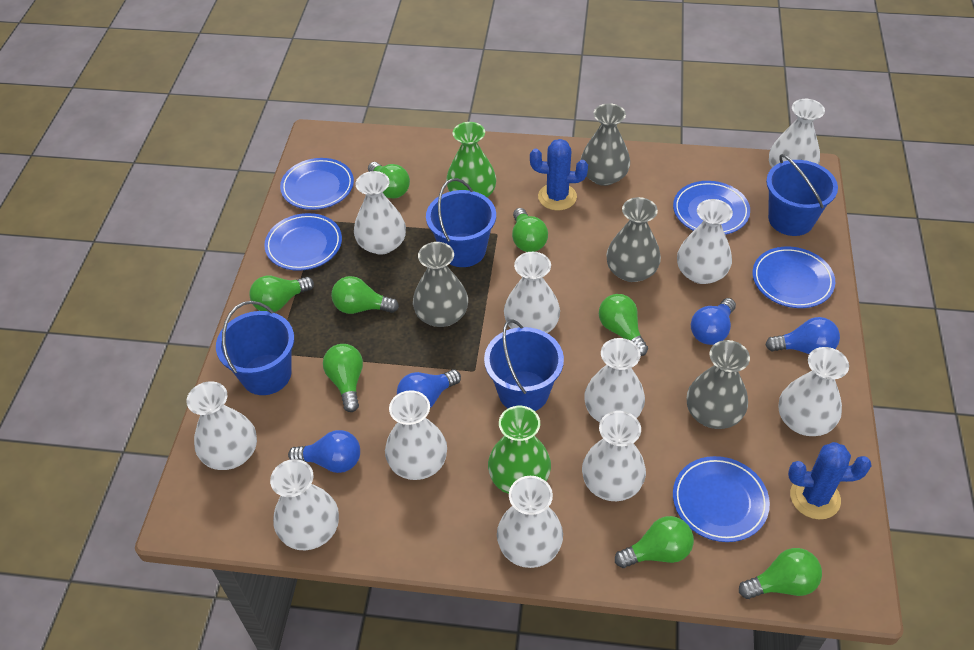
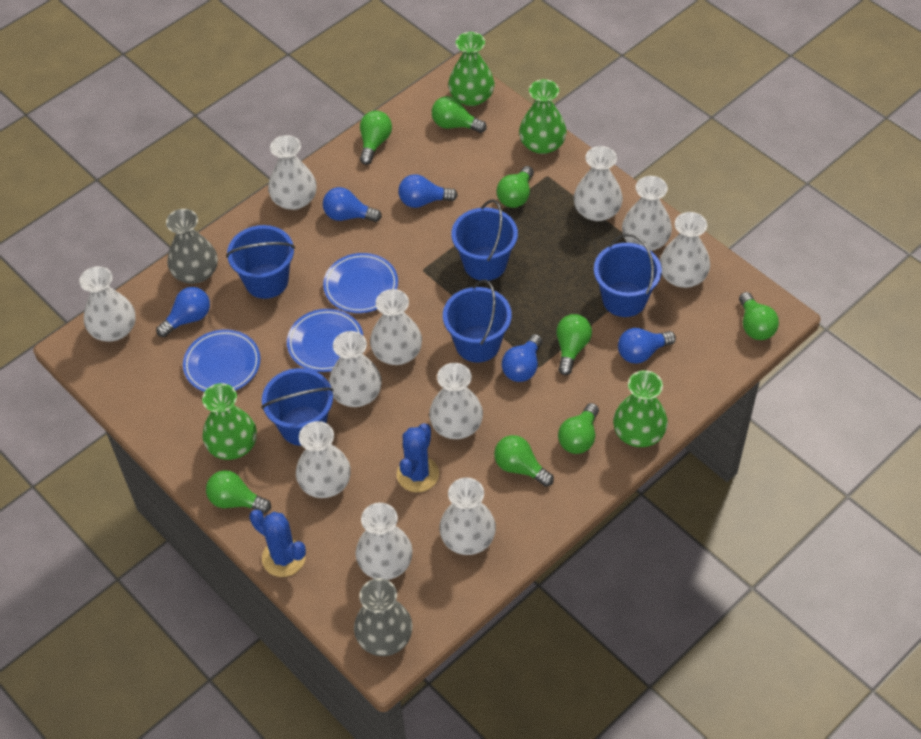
blue bucket: [216,301,294,395] [426,178,496,267] [484,320,564,411] [766,154,838,236] = 4 -> [226,225,295,299] [261,368,334,446] [443,280,512,363] [451,199,518,281] [594,234,662,317] = 5
blue light bulb: [288,430,360,473] [397,369,461,408] [691,298,736,345] [766,317,840,354] = 4 -> [156,287,210,337] [323,187,382,222] [398,174,458,208] [502,334,542,382] [618,328,676,364] = 5
blue plate: [264,213,342,271] [280,158,354,210] [673,181,750,235] [673,456,770,542] [753,247,835,308] = 5 -> [183,330,260,392] [287,309,363,372] [323,253,398,313] = 3
green vase: [446,122,496,197] [488,406,551,494] = 2 -> [202,383,257,460] [448,32,494,106] [519,79,567,154] [613,370,668,447] = 4
grey vase: [413,242,468,327] [581,103,630,186] [606,197,661,282] [687,340,750,429] = 4 -> [166,209,218,284] [354,578,413,656] = 2

